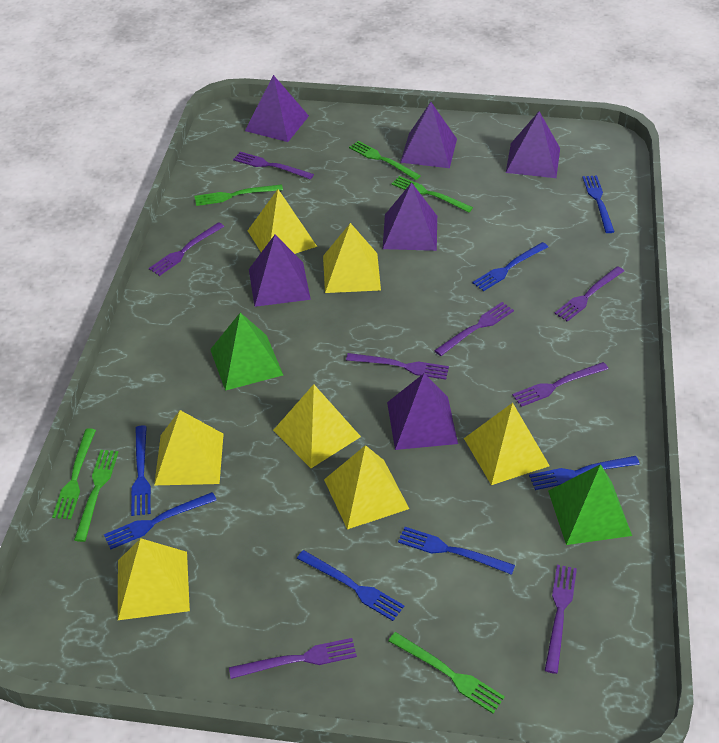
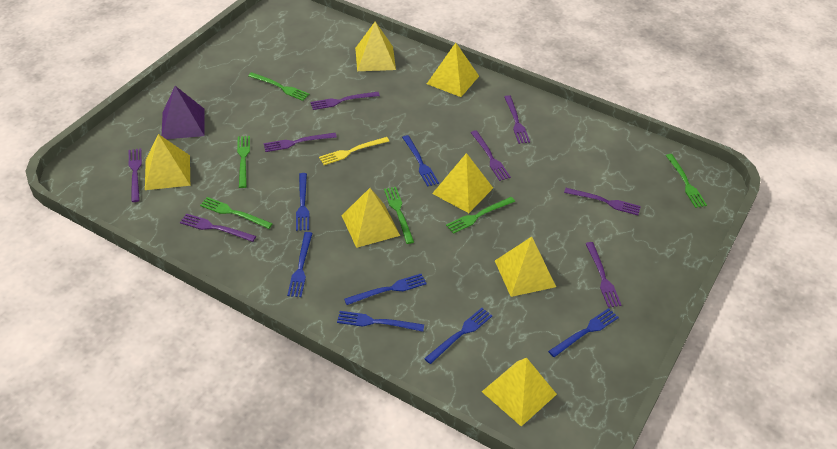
green pyramid: [210,313,283,391] [548,464,632,545] = 2 -> none = 0
purple pyramid: [245,75,309,142] [249,235,311,307] [383,182,437,251] [387,373,458,450] [400,102,457,168] [506,111,560,178] = 6 -> [162,86,205,139] = 1
yellow fork: none = 0 -> [319,137,389,165] = 1

